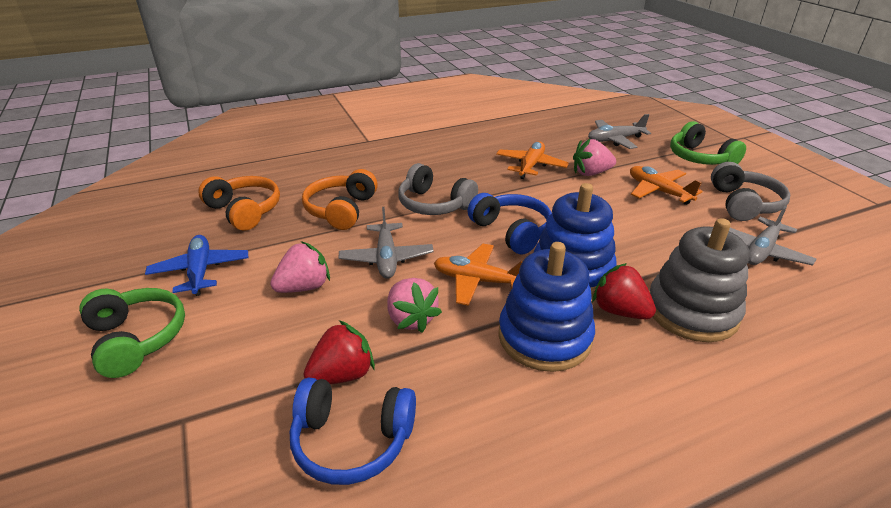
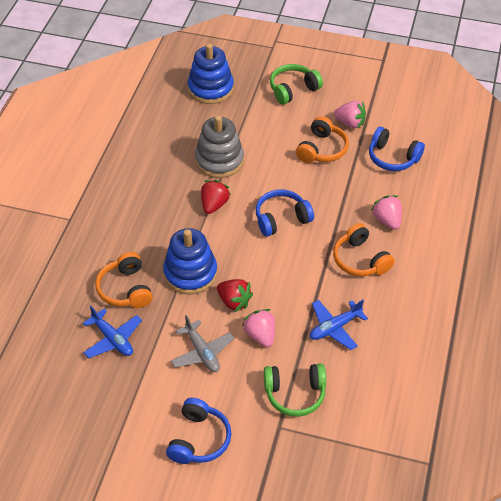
blue headphones: [290,377,416,485] [467,193,552,254] = 2 -> [166,398,231,464] [256,189,314,237] [369,127,425,171] = 3
blue plane: [145,235,248,296] = 1 -> [83,306,142,358] [310,300,368,350] = 2
grey headphones: [398,163,478,215] [711,162,790,221] = 2 -> none = 0
grey plane: [338,207,434,279] [588,114,651,149] [729,206,816,266] = 3 -> [171,315,234,372] = 1
orange headphones: [198,176,280,231] [302,169,378,230] = 2 -> [95,252,153,308] [296,116,349,163] [333,223,394,276] = 3
orange plane: [434,244,523,306] [496,141,569,179] [630,166,703,205] = 3 -> none = 0

